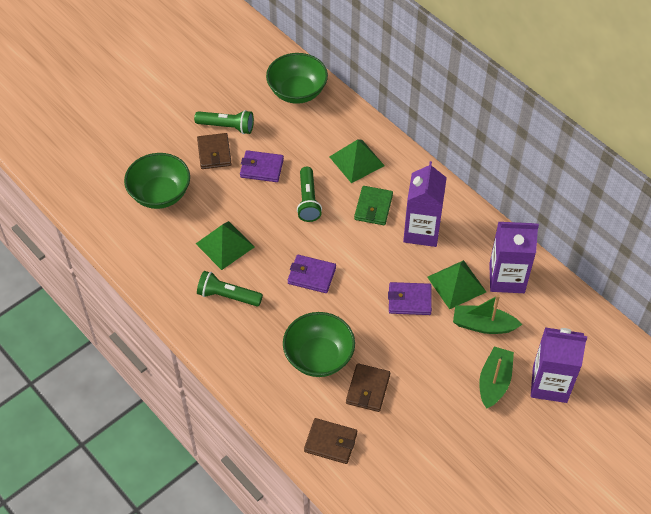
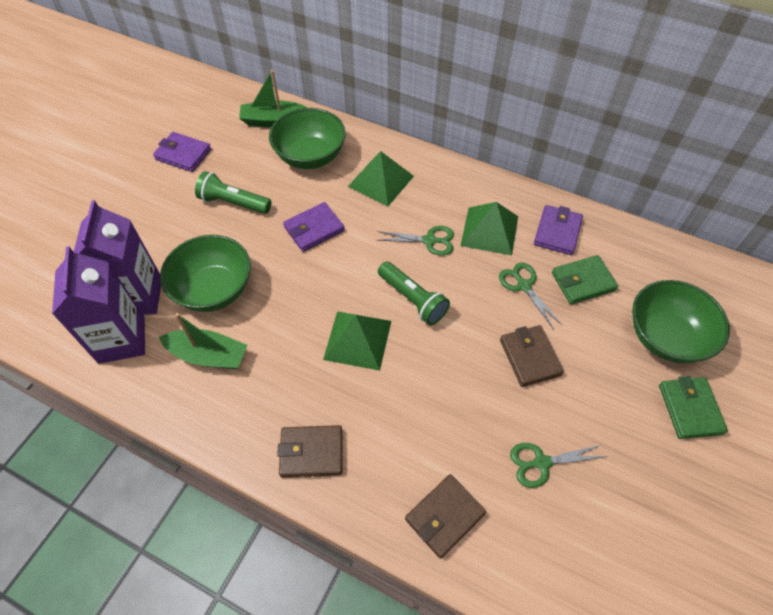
green flashlight: [194,110,254,134] [197,271,263,306] [297,167,322,222] = 3 -> [195,171,271,214] [378,261,450,325] = 2
green scissors: none = 0 -> [377,226,454,256] [499,262,563,329] [510,443,607,488] = 3
green wallet: [354,186,393,225] = 1 -> [552,255,618,304] [659,376,728,439] = 2
purple carton: [403,161,447,247] [489,222,539,293] [531,327,587,403] = 3 -> [52,246,145,364] [74,200,161,315] = 2

